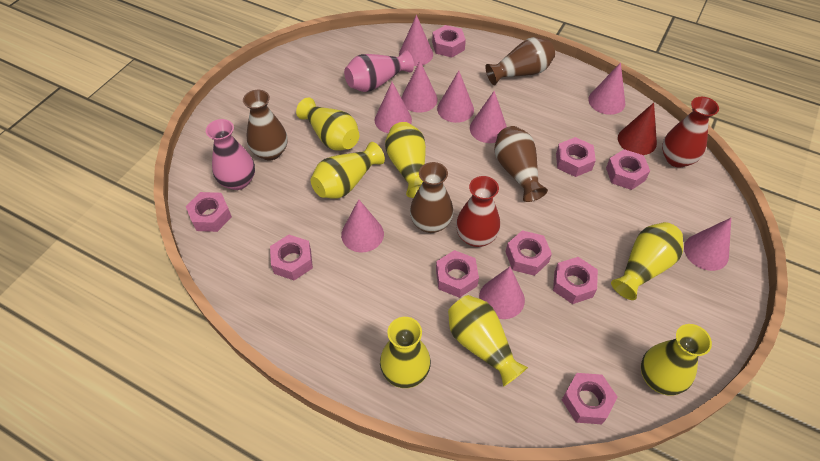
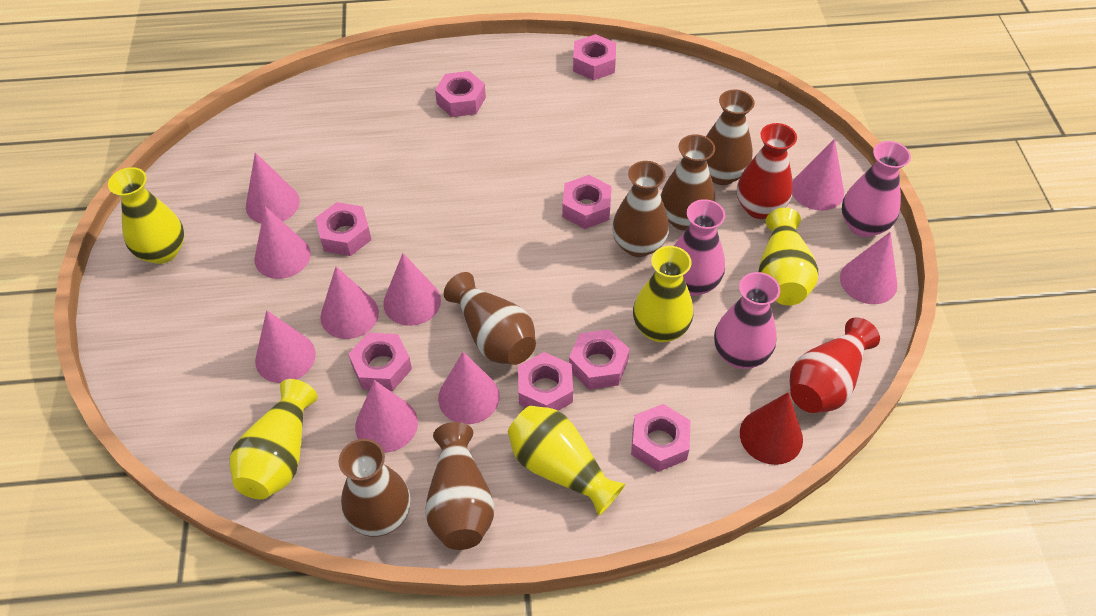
brown vase: [243,90,287,160] [410,162,453,233] [485,37,555,85] [494,126,548,202] = 4 -> [339,439,410,537] [425,422,494,550] [444,272,536,365] [612,161,669,257] [661,134,716,231] [706,89,755,185] = 6
pink nut: [186,192,232,232] [270,235,313,280] [432,25,466,57] [436,250,479,298] [506,230,552,276] [553,257,598,304] [556,137,596,177] [562,373,617,424] [606,149,650,190] = 9 -> [315,202,371,256] [348,333,412,391] [435,71,486,117] [518,352,573,411] [562,175,612,229] [569,329,630,390] [573,34,616,80] [631,404,691,472] = 8
pink vase: [206,119,255,190] [344,50,414,92] = 2 -> [674,199,726,296] [714,272,780,369] [841,141,911,237] = 3
yellow vase: [296,97,359,151] [311,142,385,199] [380,317,431,388] [385,122,426,198] [448,295,528,387] [611,222,684,300] [641,324,712,396] = 7 -> [108,167,184,264] [230,379,317,499] [508,406,625,516] [633,246,693,342] [758,207,818,306] = 5

